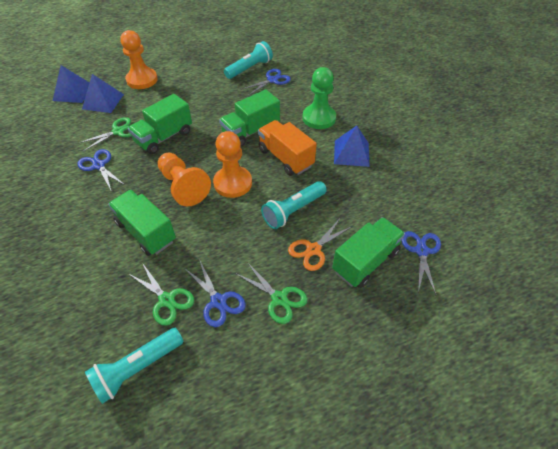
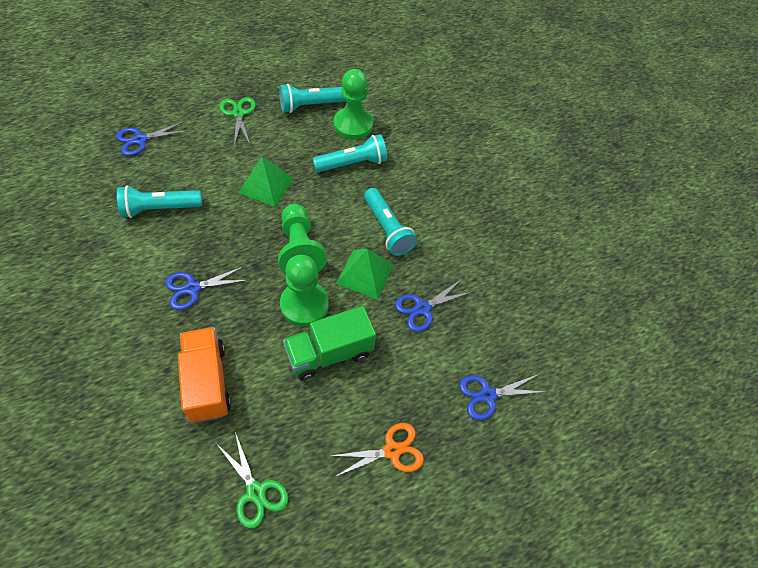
blue pyramid: [53,65,90,103] [82,74,124,113] [334,126,370,167] = 3 -> none = 0
green pawn: [303,67,336,129] = 1 -> [278,204,327,274] [280,255,329,326] [334,69,373,140] = 3
green pyramid: none = 0 -> [238,157,294,207] [336,249,394,300] = 2
green scissors: [79,117,131,151] [129,264,194,326] [235,262,308,324] = 3 -> [217,432,289,529] [220,97,256,146] = 2
green truck: [108,190,176,256] [128,94,192,154] [219,90,280,147] [332,217,405,288] = 4 -> [283,306,376,381] = 1
orange pawn: [120,30,158,89] [157,153,211,207] [213,131,252,198] = 3 -> none = 0
turquoise flashlight: [85,328,183,404] [224,41,273,79] [261,181,327,229] = 3 -> [117,186,202,218] [279,84,347,113] [313,134,387,172] [364,188,417,256] = 4

